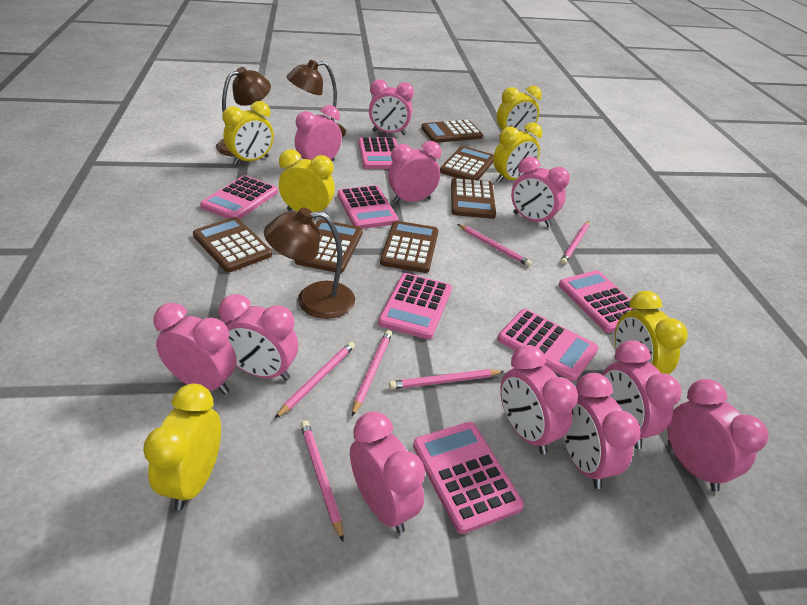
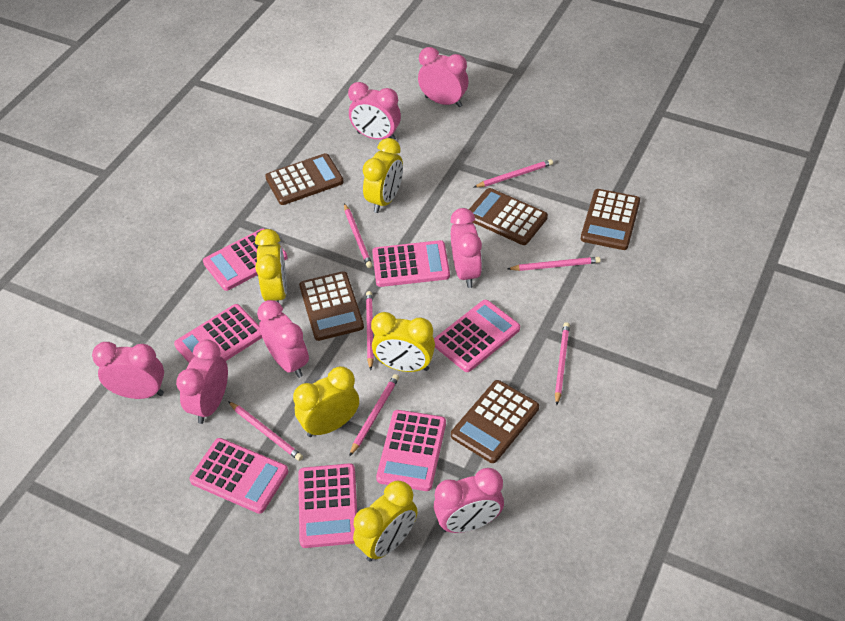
brown calculator: [193,217,272,272] [295,220,363,273] [380,221,439,273] [421,120,483,143] [440,146,494,180] [451,178,496,219] = 6 -> [265,153,344,205] [299,271,364,341] [451,380,539,463] [469,188,548,245] [581,189,640,250] = 5
brown lamp: [216,67,271,157] [264,208,355,319] [287,59,346,137] = 3 -> none = 0
pink clock: [153,303,237,395] [219,294,298,381] [295,105,342,161] [350,411,425,533] [369,79,414,135] [388,141,441,204] [500,345,578,454] [511,156,570,227] [563,373,641,489] [602,340,682,449] [667,379,769,492] = 11 -> [92,342,164,399] [176,340,228,424] [257,300,309,378] [348,82,401,140] [418,47,468,107] [433,468,504,533] [451,208,482,288] = 7
pink pencil: [275,342,355,418] [300,420,344,541] [352,330,392,416] [389,369,504,389] [458,224,532,267] [560,221,589,265] = 6 -> [228,401,303,461] [344,203,372,268] [349,374,399,457] [366,291,374,370] [473,159,553,188] [507,257,601,271] [555,322,570,405] = 7
yellow clock: [143,384,221,510] [222,101,274,165] [279,149,335,216] [493,123,542,183] [497,86,542,136] [615,291,688,375] = 6 -> [255,229,287,303] [293,366,359,437] [353,480,418,562] [363,138,403,213] [371,312,435,372] = 5

